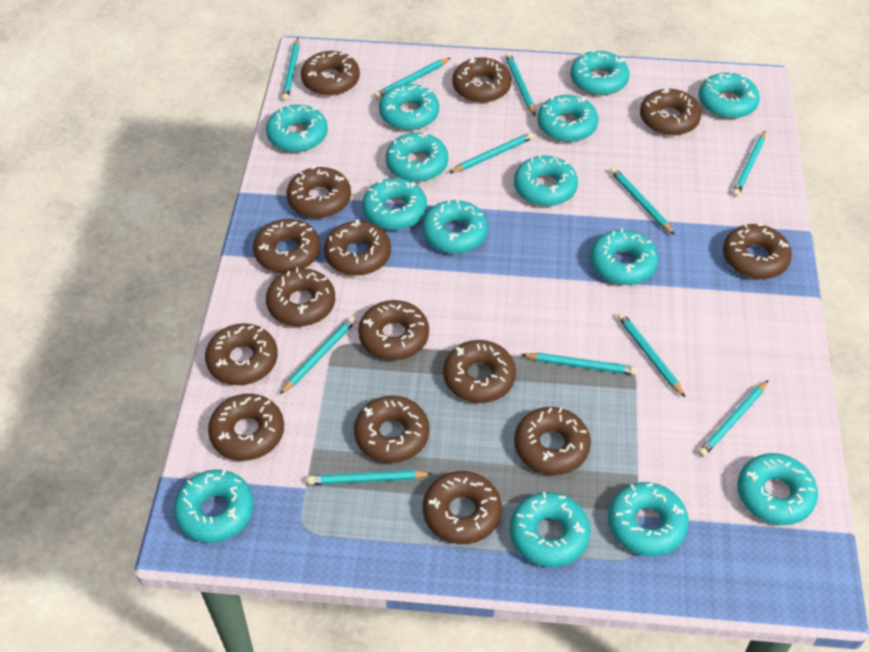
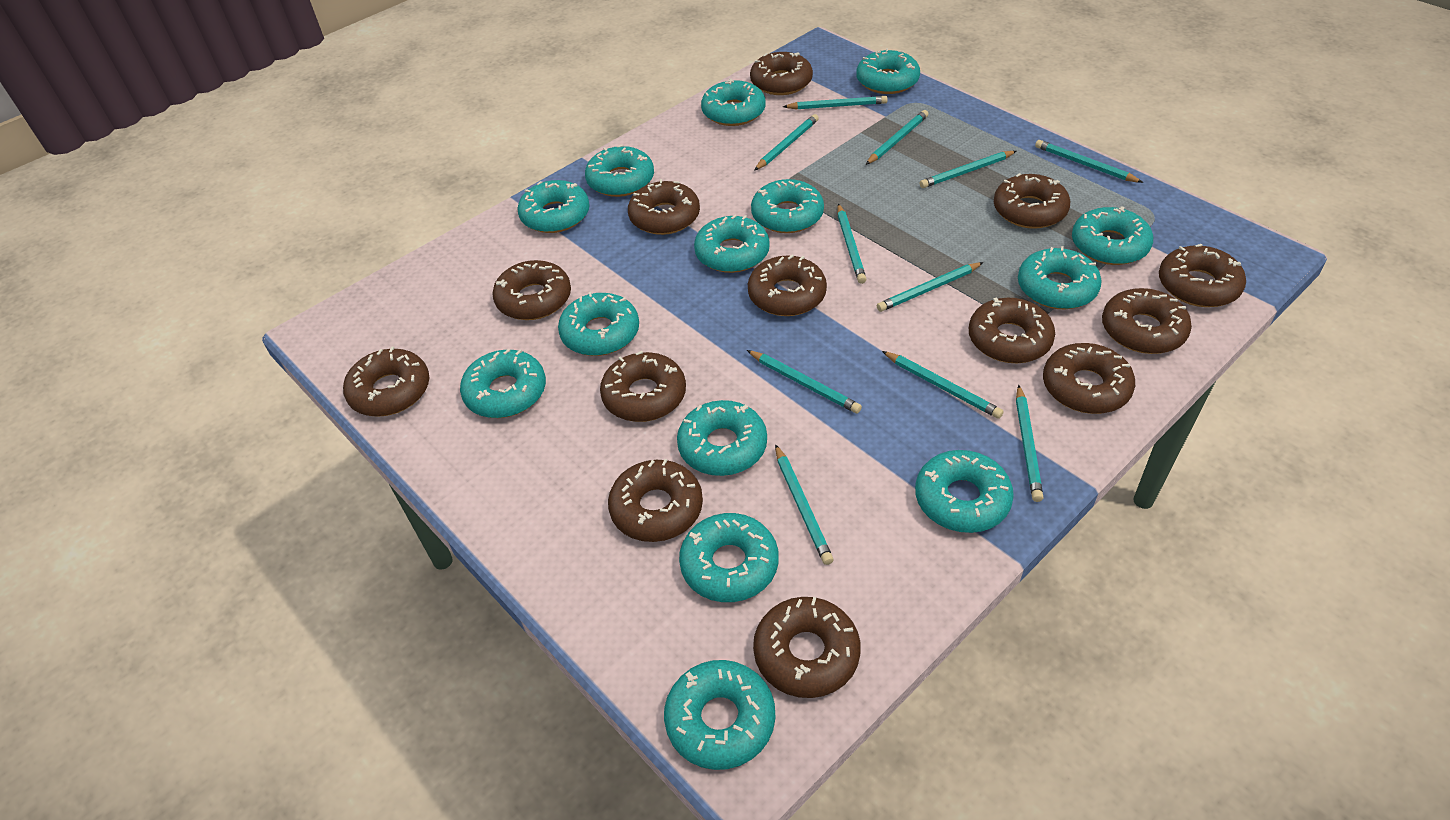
brown donut: [205,323,278,385] [208,394,284,461] [253,219,320,273] [266,267,335,327] [287,166,351,218] [301,51,360,96] [324,220,391,276] [354,396,430,463] [358,300,429,360] [423,471,502,544] [443,340,516,403] [452,57,511,103] [514,407,591,475] [640,87,701,136] [723,224,792,279] = 15 -> [343,347,429,417] [492,260,571,320] [600,351,686,422] [608,459,703,542] [628,179,700,235] [748,255,827,316] [750,52,813,95] [753,597,861,698] [969,297,1055,363] [994,173,1070,229] [1043,343,1135,414] [1102,288,1192,354] [1159,244,1246,307] = 13

